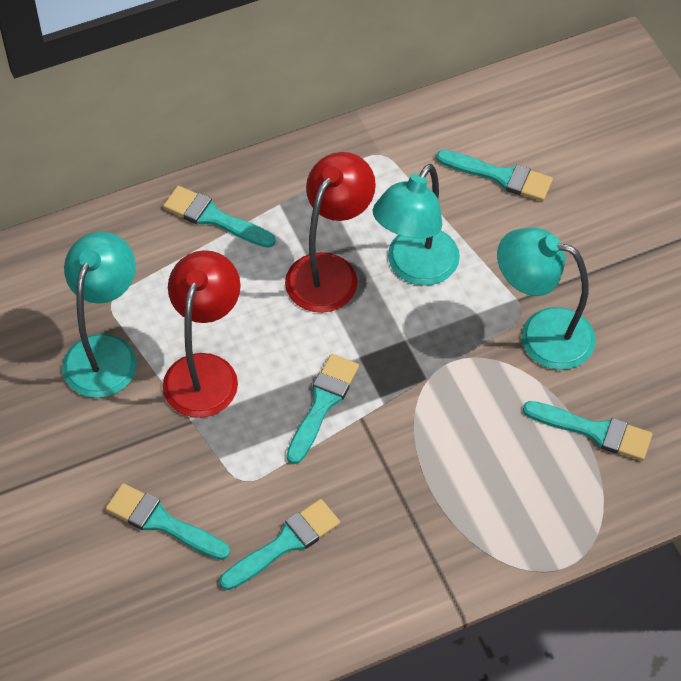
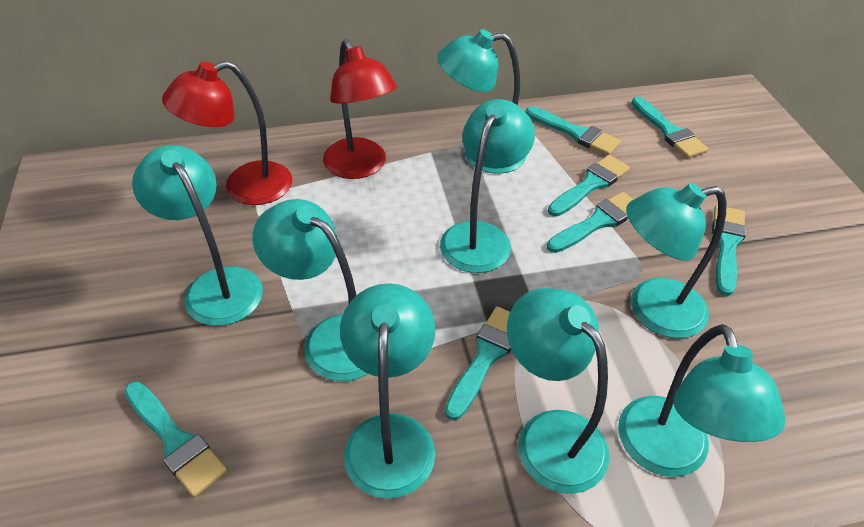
turquoise brush: [105,483,230,560] [163,186,276,248] [220,499,340,590] [287,354,359,464] [436,150,553,201] [523,401,653,461] = 6 -> [124,382,227,497] [445,307,511,420] [526,106,621,156] [547,192,634,253] [548,155,630,217] [631,96,708,158] [712,205,746,296] = 7
turquoise lamp: [62,231,137,398] [373,164,460,286] [497,228,596,370] = 3 -> [132,145,263,326] [252,199,368,381] [340,283,435,499] [437,29,527,174] [440,99,535,273] [507,288,609,494] [618,324,786,477] [626,183,727,338] = 8

